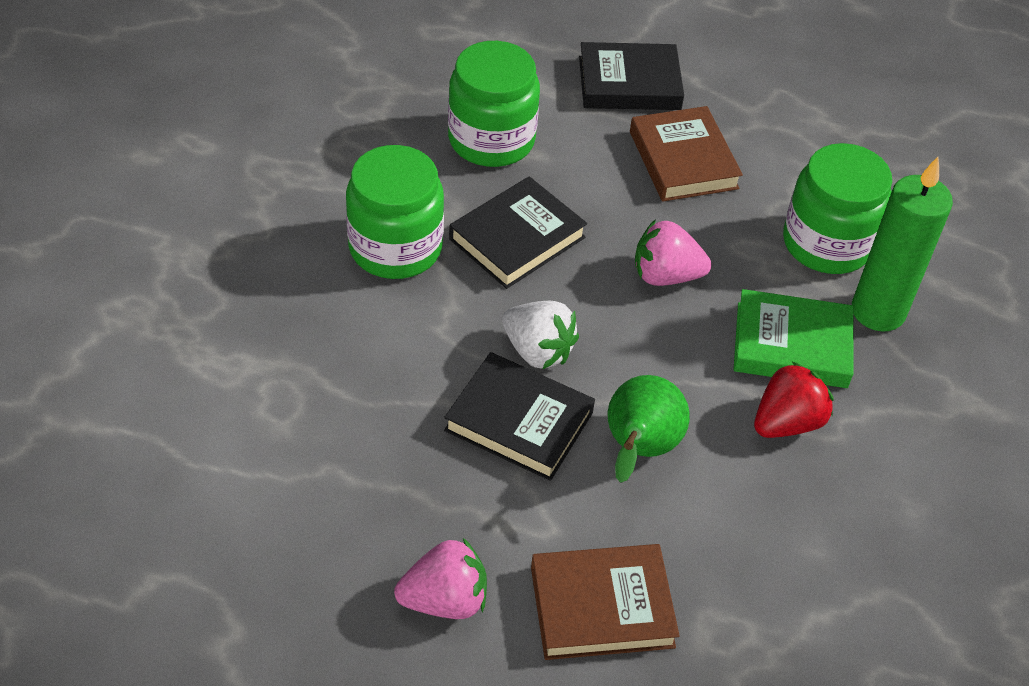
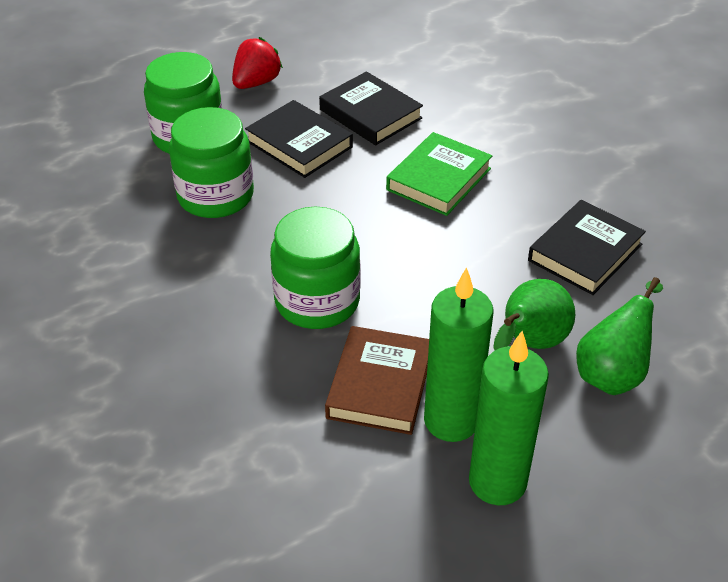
brown book: [531,544,680,660] [630,106,743,202] = 2 -> [325,326,429,435] = 1
green candle: [852,157,953,332] = 1 -> [424,267,494,442] [469,331,549,505] = 2
green pear: [608,375,690,483] = 1 -> [493,279,575,350] [576,277,663,395] = 2
pink strawberry: [394,538,487,619] [635,219,711,286] = 2 -> none = 0
white strawberry: [502,301,579,369] = 1 -> none = 0

